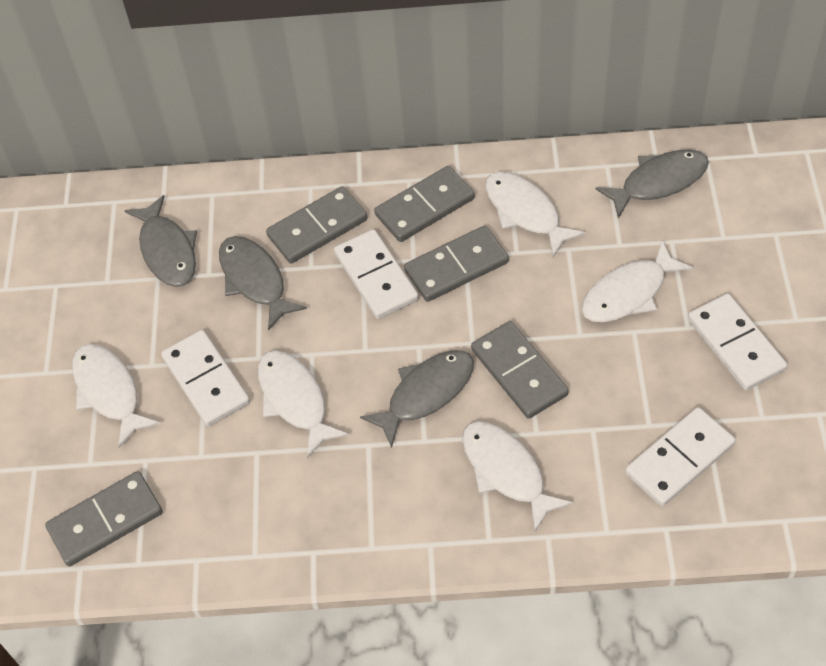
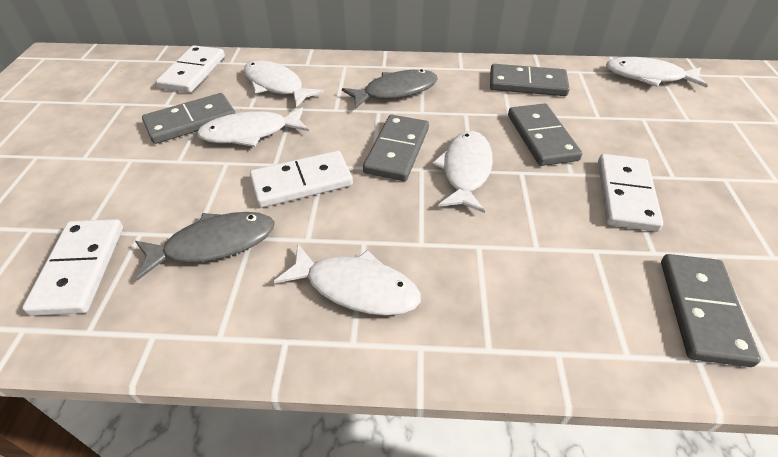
grey fish: [124,195,197,287] [219,236,307,331] [360,350,474,448] [595,150,709,219] = 4 -> [135,212,275,280] [342,69,438,109] = 2

